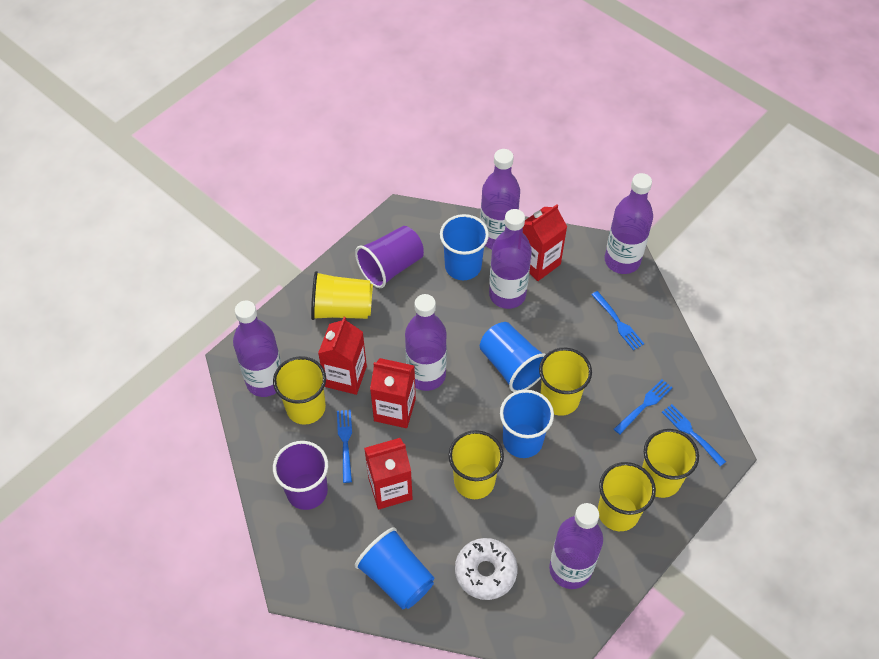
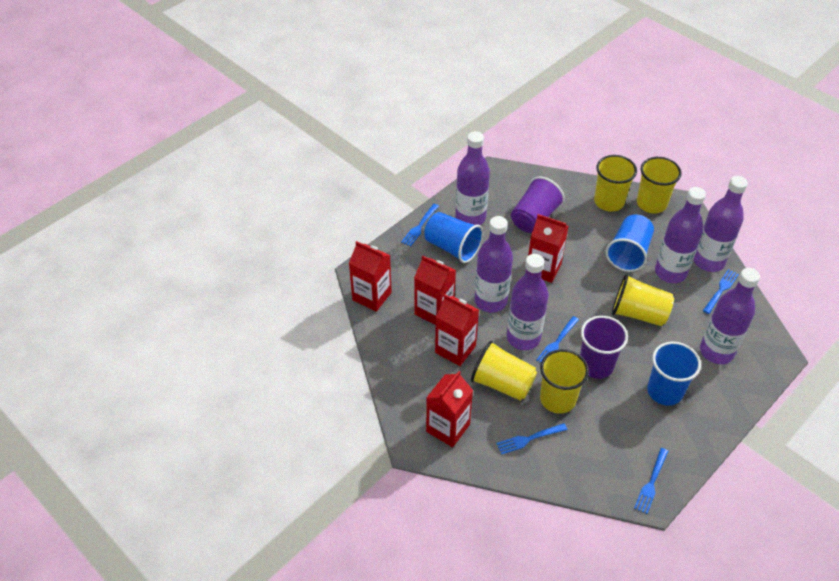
blue cup: [355,527,434,609] [440,214,489,280] [480,322,546,392] [500,390,554,458] = 4 -> [424,212,483,263] [606,214,654,272] [647,341,701,406] = 3
blue fork: [337,410,352,483] [592,291,644,351] [614,379,673,434] [662,404,726,466] = 4 -> [401,204,439,247] [496,423,567,455] [536,316,579,363] [634,448,668,514] [703,269,739,314] = 5
red carton: [318,317,367,395] [364,438,413,510] [370,358,416,428] [523,204,567,281] = 4 -> [349,241,392,312] [414,256,456,325] [426,371,473,447] [435,294,479,366] [528,214,569,283] = 5
white donut: [455,538,518,600] = 1 -> none = 0
yellow cup: [273,356,326,425] [311,271,373,320] [449,430,504,499] [539,348,592,416] [598,462,656,531] [642,429,699,498] = 6 -> [471,341,537,401] [540,349,589,414] [594,155,637,212] [612,274,674,326] [637,157,682,213] = 5

